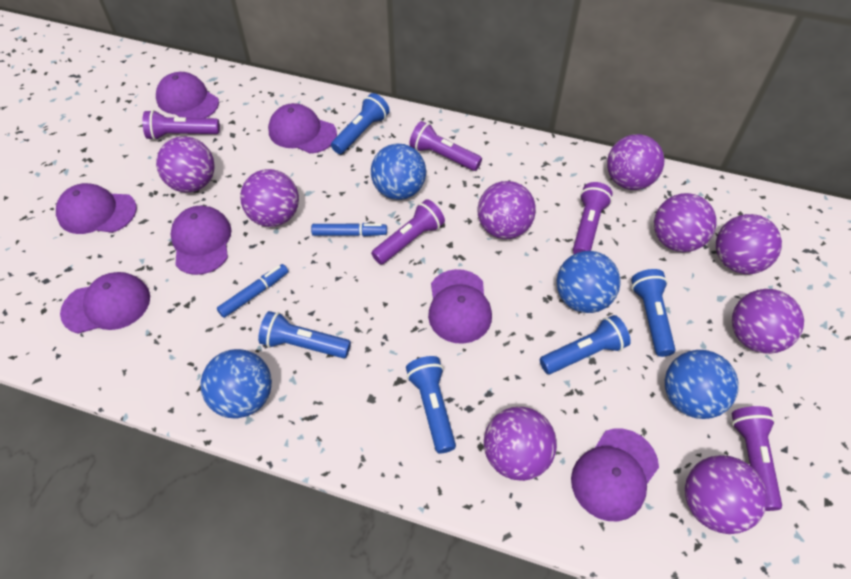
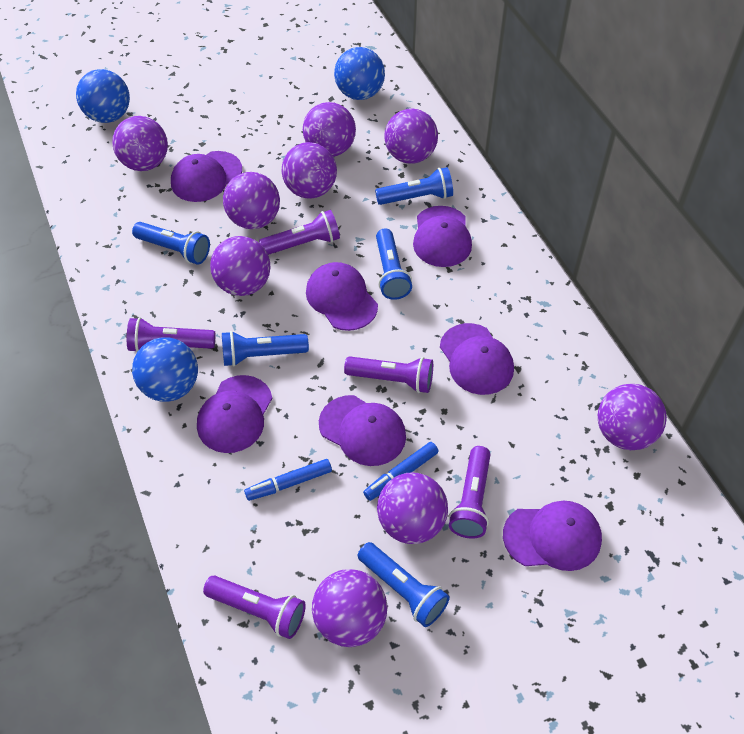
blue ball: [200,349,272,419] [371,144,426,200] [556,251,621,313] [665,350,739,419] = 4 -> [76,69,130,123] [132,337,198,402] [334,47,385,100] = 3

